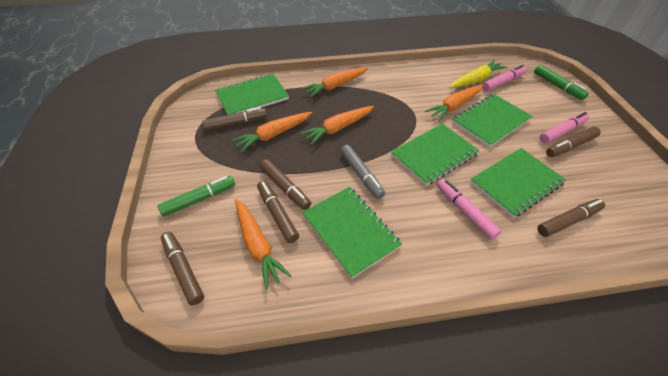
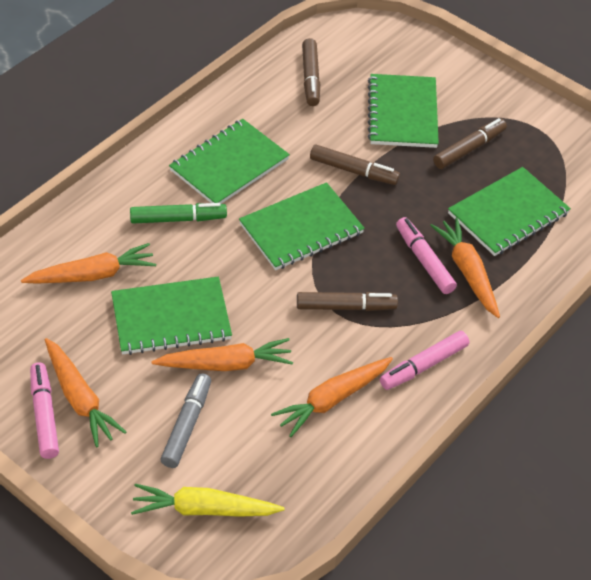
brown marker: [161,232,204,305] [202,107,267,131] [257,181,299,243] [260,159,311,210] [537,199,605,237] [546,127,601,157] = 6 -> [297,292,398,311] [302,38,320,106] [310,145,400,185] [433,118,507,169] = 4
green marker: [158,176,235,217] [534,65,589,100] = 2 -> [130,203,227,224] = 1

